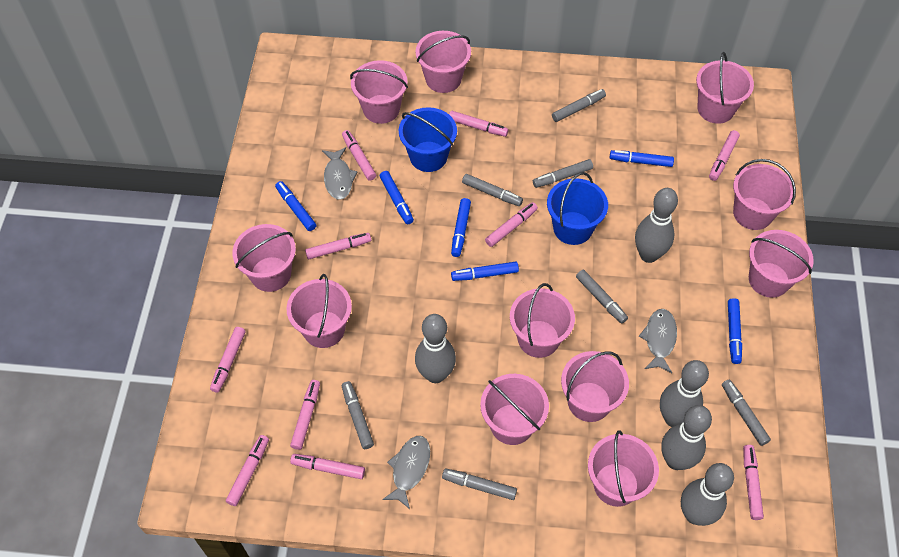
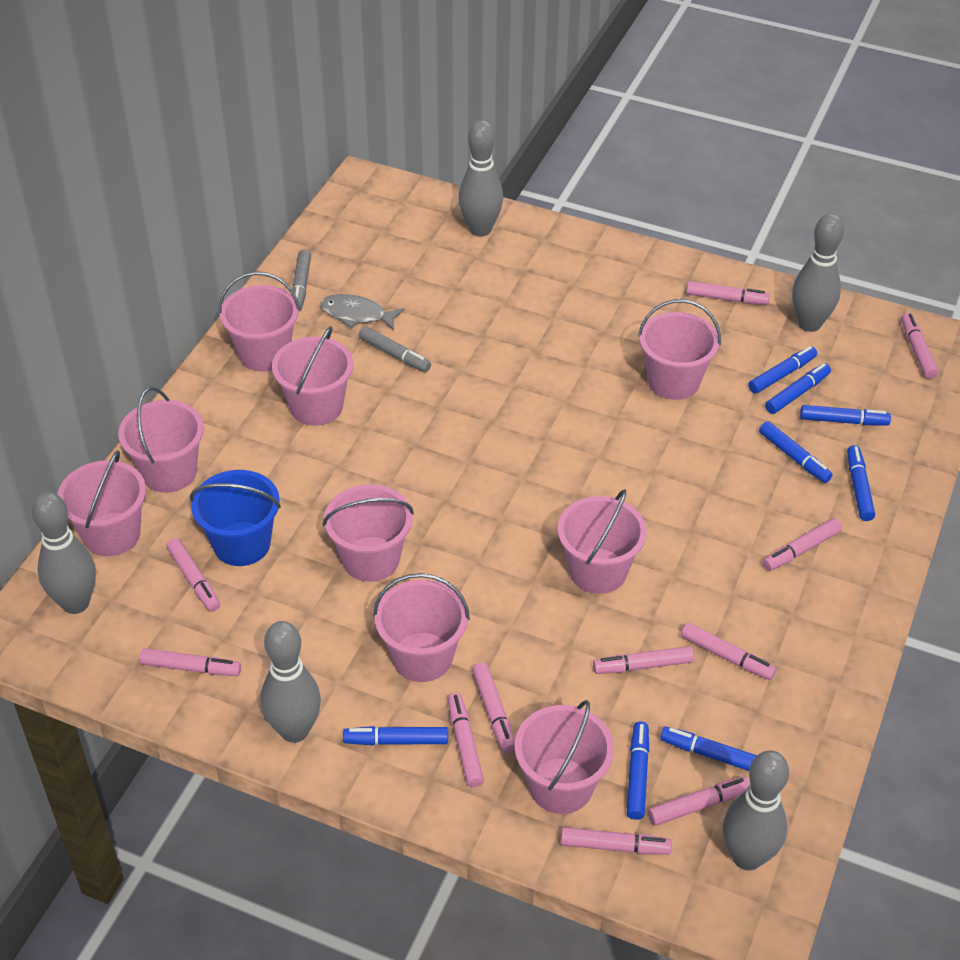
blue bucket: [399,107,457,172] [547,172,608,245] = 2 -> [190,470,281,566] = 1
blue marker: [275,181,316,231] [380,171,414,224] [451,198,471,257] [451,262,519,281] [610,150,674,167] [728,298,742,364] = 6 -> [343,726,448,745] [627,722,649,820] [660,727,757,771] [749,346,817,394] [759,421,833,483] [765,363,831,414] [800,405,891,425] [847,445,875,521] = 8
grey fish: [322,147,358,200] [382,436,430,509] [639,309,677,373] = 3 -> [320,294,405,331] = 1
grey marker: [342,381,374,449] [442,469,517,500] [462,174,523,206] [533,159,593,188] [552,89,606,122] [576,270,628,324] [722,380,771,446] = 7 -> [291,250,311,311] [358,326,431,372] = 2
pink bucket: [232,224,296,292] [286,274,352,348] [350,60,408,124] [416,31,471,93] [480,374,549,445] [510,283,575,358] [561,351,629,422] [588,431,659,507] [696,52,754,124] [733,159,796,230] [749,230,814,298] = 11 -> [57,450,146,556] [118,387,204,493] [218,272,300,372] [272,326,353,426] [323,484,414,582] [373,573,470,682] [515,700,614,814] [558,489,647,594] [638,299,721,400] = 9
pink marker: [210,327,246,393] [226,435,269,506] [290,380,320,450] [290,454,365,479] [305,233,371,259] [342,130,376,181] [449,111,509,137] [485,202,538,247] [709,130,740,181] [743,445,764,520] = 10 -> [140,648,241,676] [166,538,220,612] [447,693,484,787] [472,662,515,753] [561,827,672,855] [593,646,694,674] [648,777,750,826] [681,623,776,680] [686,281,770,305] [763,518,842,571] [901,313,938,379] = 11

